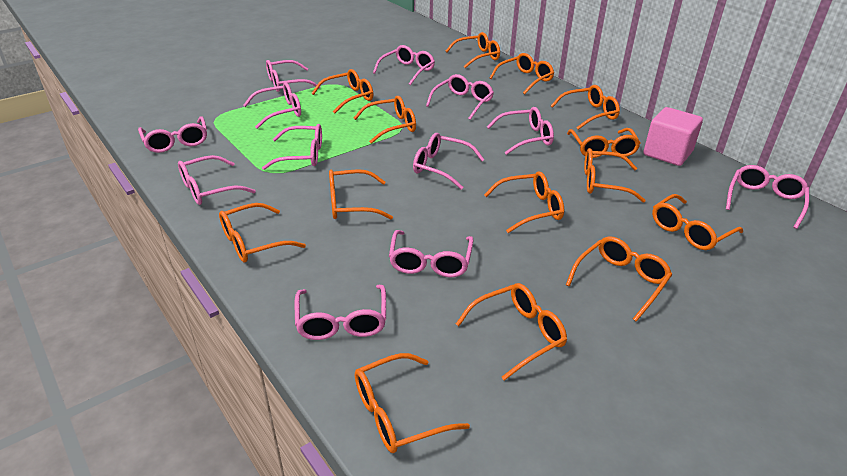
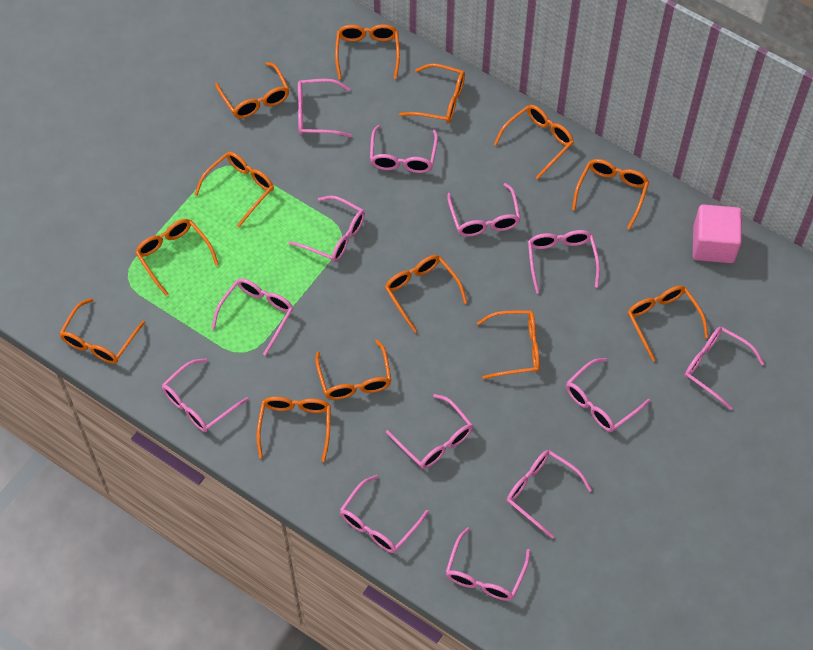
orange glasses: [219,203,306,263] [312,69,373,114] [329,169,393,219] [354,96,416,144] [355,353,470,453] [446,32,500,68] [456,283,567,381] [484,171,564,233] [490,53,554,94] [551,85,620,130] [566,236,672,322] [567,128,641,158] [584,148,646,202] [652,194,743,250] = 14 -> [59,298,145,364] [135,219,219,296] [194,152,274,228] [215,62,289,118] [257,397,331,462] [315,340,392,400] [335,24,400,79] [385,255,467,333] [399,63,465,123] [477,310,540,379] [494,105,574,179] [572,159,649,229] [628,286,709,361] = 13
pink glasses: [138,116,207,153] [178,155,256,205] [243,82,301,129] [262,124,322,170] [266,60,321,92] [295,285,386,340] [373,45,435,85] [389,230,473,277] [413,133,485,190] [426,74,494,120] [487,107,554,155] [726,165,809,229] = 12 -> [162,358,248,432] [211,278,293,356] [288,195,365,262] [298,79,352,137] [340,475,429,553] [370,125,438,173] [386,394,473,469] [446,527,530,601] [447,183,521,237] [507,450,592,539] [528,230,600,294] [566,358,650,432] [685,327,764,410] = 13

